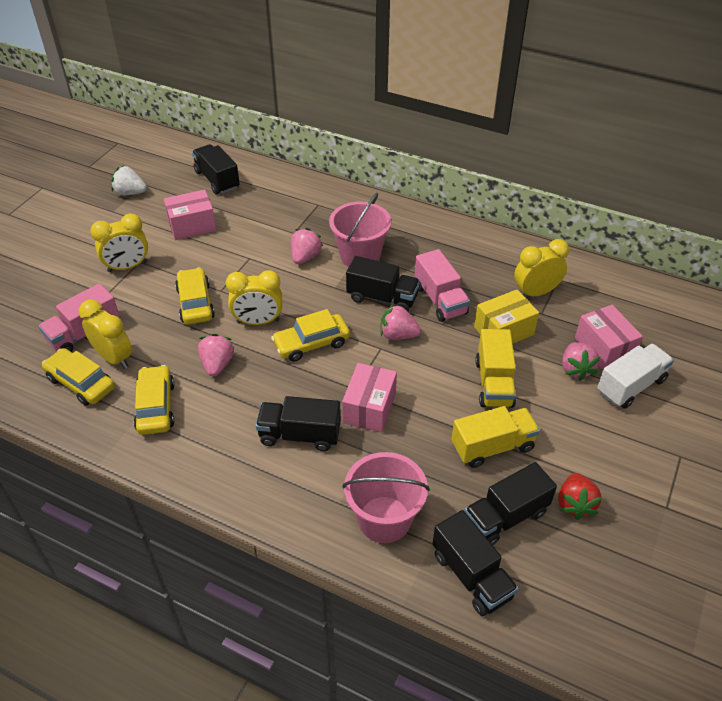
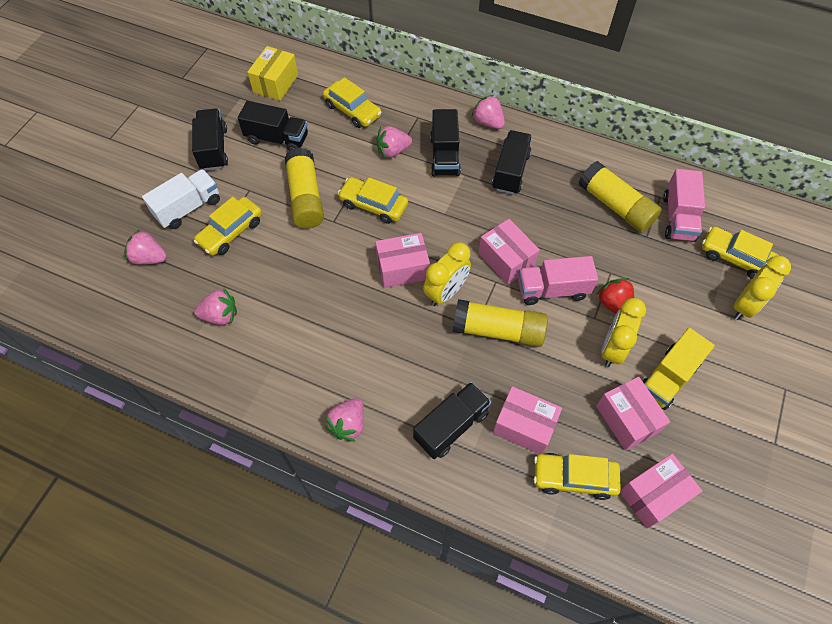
pink box: [164,190,216,240] [342,363,397,432] [575,305,643,370] = 3 -> [375,233,430,288] [478,219,540,285] [493,386,562,454] [596,377,670,451] [620,454,702,529] = 5
pink bucket: [329,193,391,267] [342,452,430,543] = 2 -> none = 0
pink strawberry: [198,334,234,377] [291,228,323,264] [380,304,421,340] [562,342,600,381] = 4 -> [124,229,167,265] [194,288,237,325] [325,398,364,442] [377,126,412,158] [471,95,505,129] = 5
white strawberry: [111,166,147,195] = 1 -> none = 0
yellow car: [42,348,115,406] [134,365,175,435] [175,267,215,325] [271,309,350,362] = 4 -> [194,197,262,256] [323,77,382,128] [337,177,408,224] [534,453,621,500] [702,226,779,279] = 5
yellow clock: [79,300,132,369] [90,214,148,272] [226,270,282,325] [514,239,569,296] = 4 -> [423,242,471,306] [601,298,646,367] [734,256,791,320] = 3
yellow glue stick: none = 0 -> [284,147,324,229] [453,299,548,347] [579,161,662,232] = 3
yellow truck: [451,406,540,468] [475,329,516,408] = 2 -> [642,328,715,410] = 1

